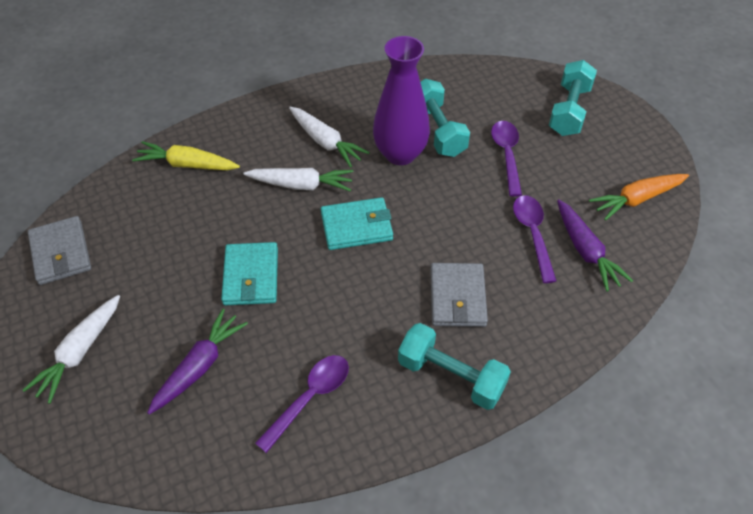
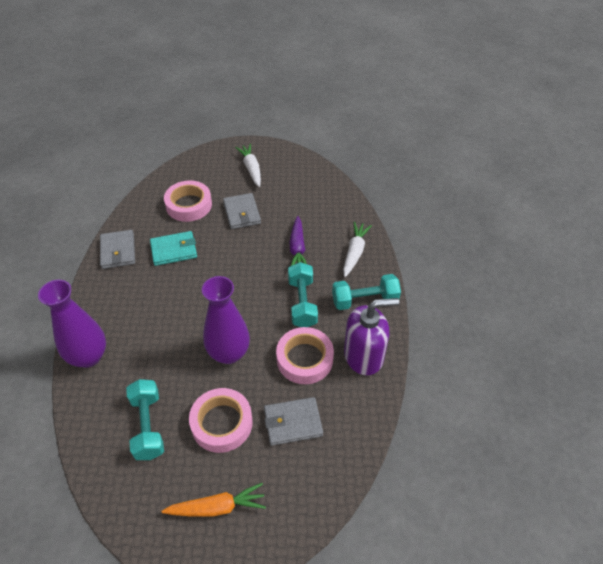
grey wallet: [28,216,91,285] [430,263,488,327] = 2 -> [100,230,135,269] [223,193,261,229] [264,397,323,446] = 3
pink tape: none = 0 -> [164,180,212,222] [189,388,253,453] [276,327,334,384] = 3
purple carrot: [147,309,248,415] [557,199,633,292] = 2 -> [289,216,307,266] = 1
purple soap dispenser: none = 0 -> [344,298,399,375] = 1
purple spoon: [255,355,349,453] [491,121,522,197] [513,195,557,283] = 3 -> none = 0
purple vase: [373,36,430,165] = 1 -> [38,280,106,368] [202,276,250,364] = 2
turquoise wallet: [221,242,278,306] [321,197,393,250] = 2 -> [150,231,197,266] = 1
white carrot: [23,295,120,404] [244,168,353,191] [289,107,370,168] = 3 -> [235,144,261,187] [343,221,372,277] = 2
yellow carrot: [132,141,240,170] = 1 -> none = 0

